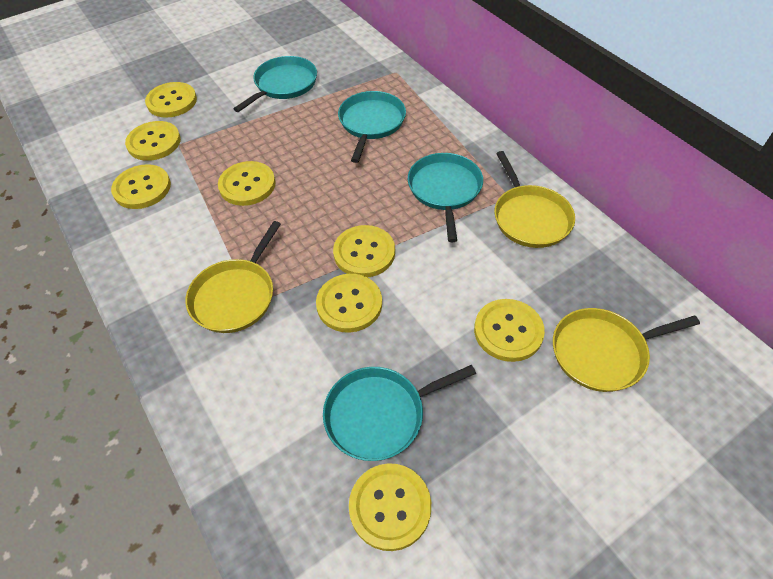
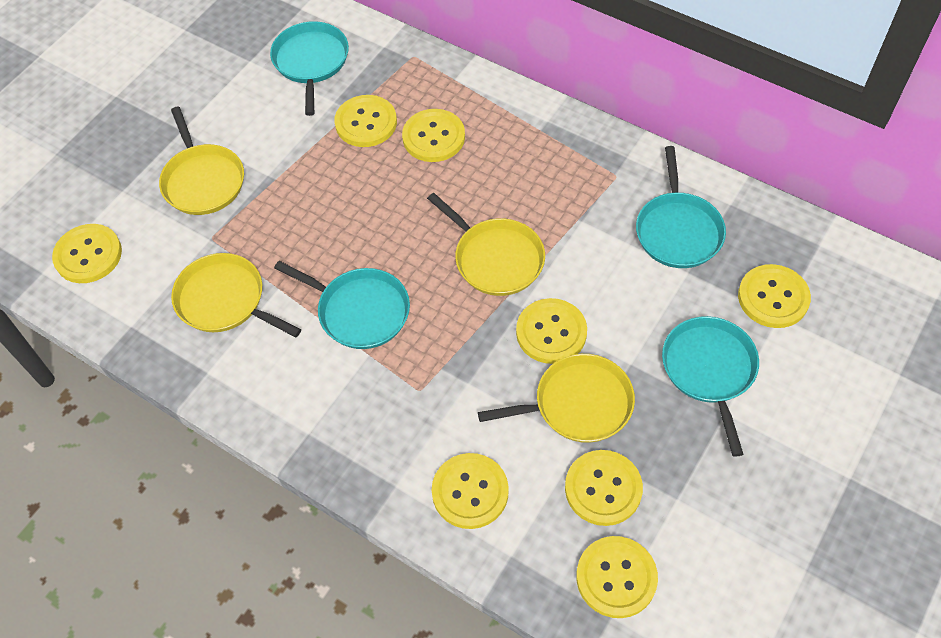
yellow pan: [186,221,281,333] [494,151,575,248] [553,308,700,392] = 3 -> [159,106,244,215] [171,253,301,337] [427,193,545,296] [478,354,635,443] = 4

